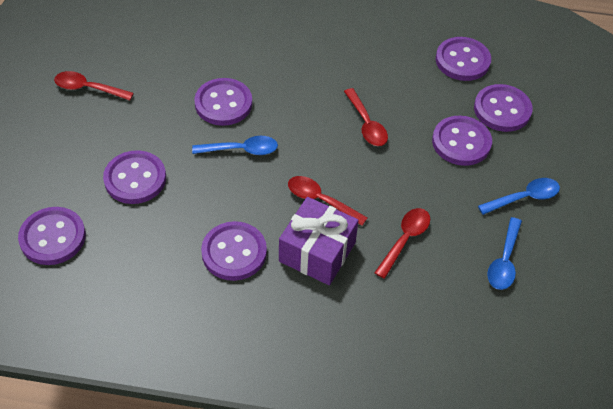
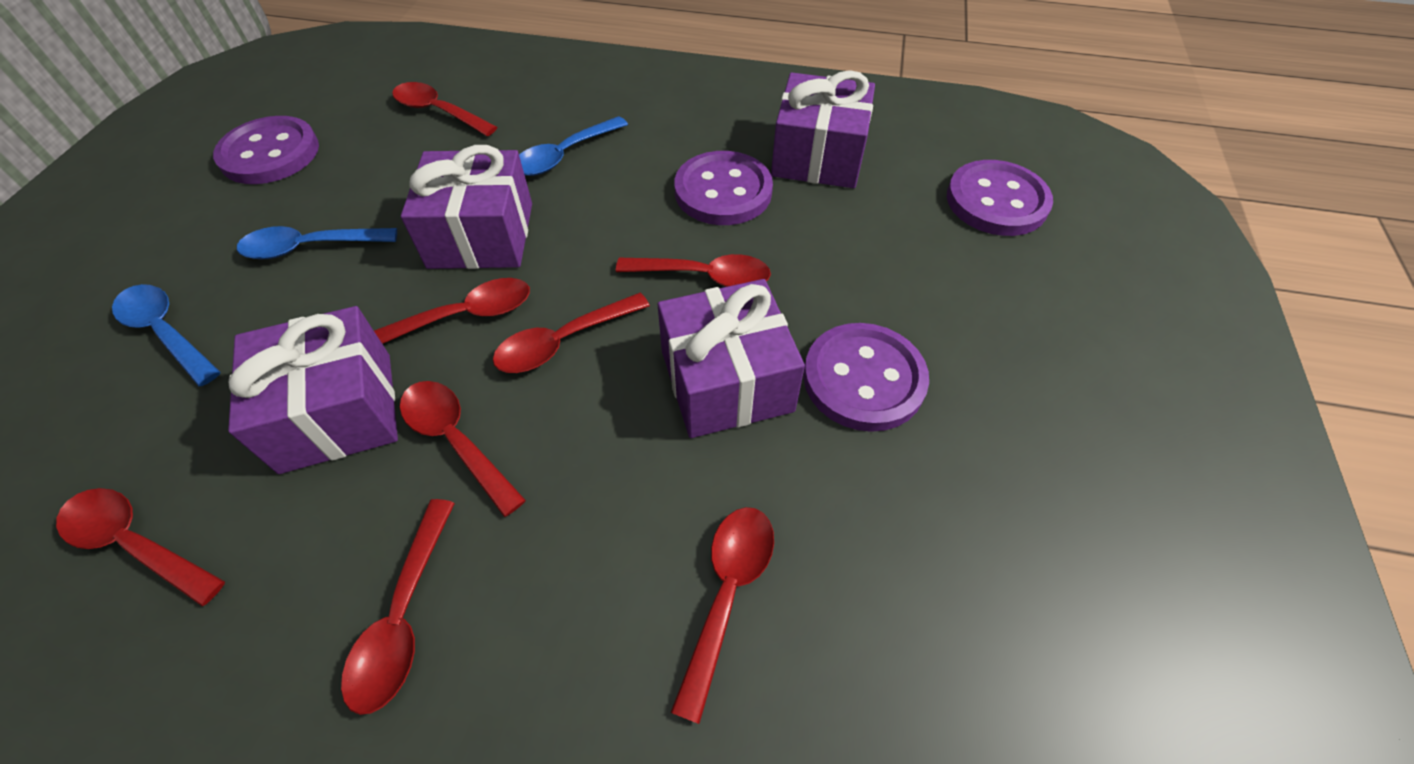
purple button: [18,207,86,265] [103,150,166,204] [194,78,252,126] [201,221,267,281] [432,116,492,166] [436,37,491,81] [474,84,533,132] = 7 -> [213,116,319,184] [674,151,773,225] [804,323,929,432] [947,160,1053,236] = 4
purple gift: [279,197,359,285] = 1 -> [228,306,398,474] [401,145,532,269] [658,279,805,438] [771,70,875,188] = 4
red spoon: [54,71,134,101] [288,176,367,226] [344,88,388,146] [374,208,430,279] = 4 -> [56,488,225,606] [341,499,455,715] [374,278,530,344] [392,82,497,136] [400,381,526,517] [493,293,650,373] [616,254,771,287] [670,507,774,724] = 8

